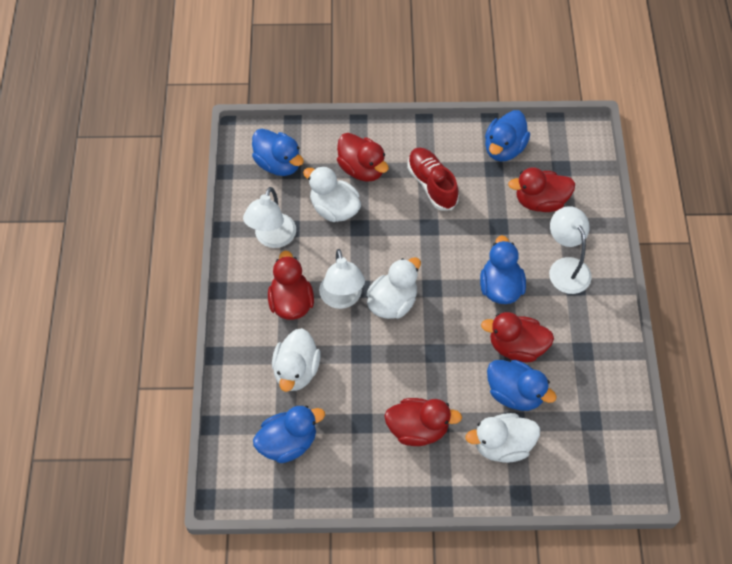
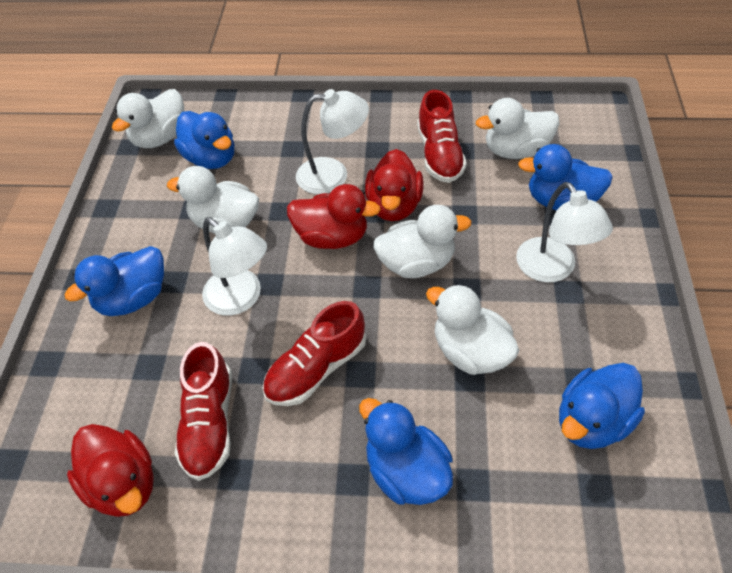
red duck: [268,251,314,320] [337,133,389,182] [384,398,462,446] [481,312,554,362] [508,167,575,212] = 5 -> [67,424,154,517] [287,184,381,249] [365,149,424,221] = 3
red shoe: [407,147,459,210] = 1 -> [175,342,232,481] [262,301,366,406] [417,90,467,183] = 3
white duck: [272,328,321,392] [303,166,361,222] [366,257,421,319] [465,413,540,463] = 4 -> [112,89,184,148] [167,166,259,234] [373,205,471,278] [426,284,519,375] [476,98,559,159] = 5

